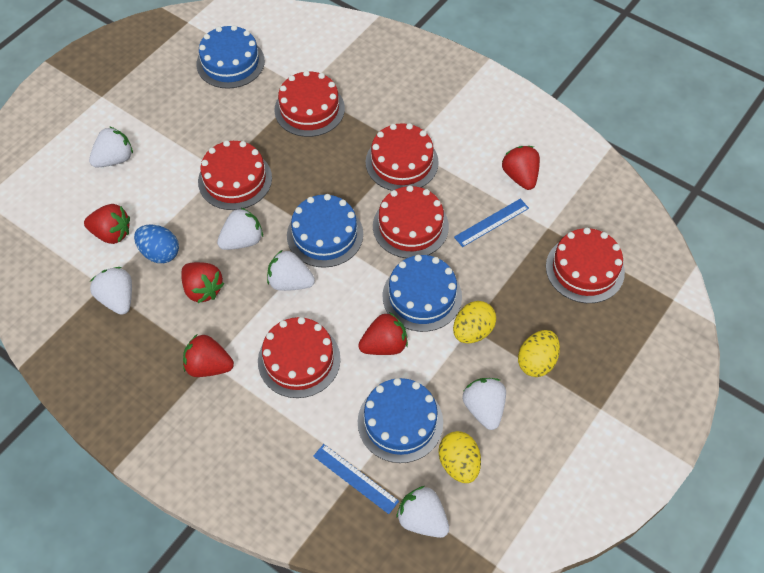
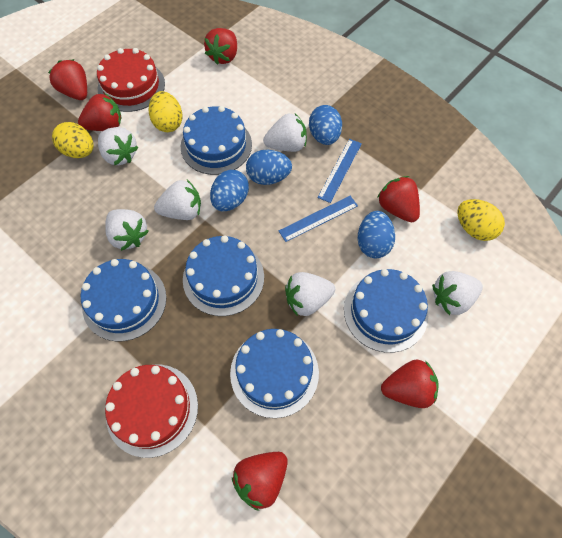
blue cake: [196,25,265,89] [287,194,363,268] [358,378,443,463] [383,255,462,332] = 4 -> [81,259,167,341] [181,106,252,175] [183,235,264,316] [230,329,319,418] [344,269,428,353] = 5
blue egg: [134,225,179,263] = 1 -> [210,170,249,211] [246,150,292,185] [309,105,342,145] [358,211,395,258] = 4
red cake: [198,140,272,210] [258,317,341,398] [274,70,345,137] [366,123,439,191] [373,185,449,258] [546,228,625,303] = 6 -> [97,48,165,112] [105,364,198,458] = 2
red strawberry: [84,204,130,244] [181,262,224,303] [183,334,234,377] [358,312,408,355] [502,146,540,190] = 5 -> [48,59,87,100] [78,93,122,131] [204,28,237,65] [232,452,288,511] [377,176,420,222] [381,359,439,408] = 6

